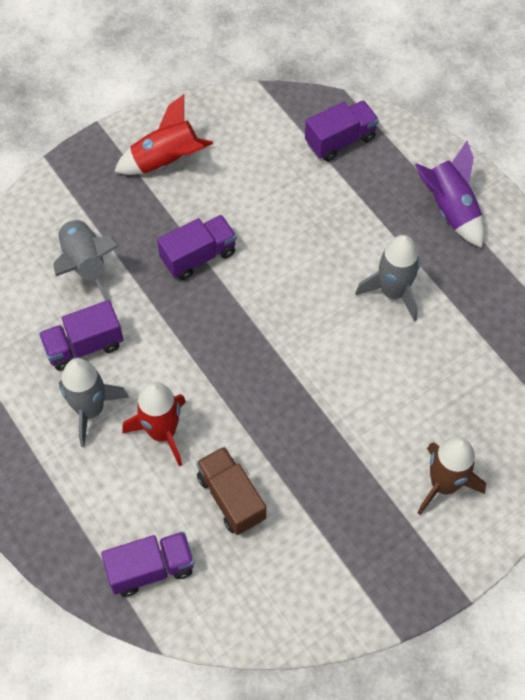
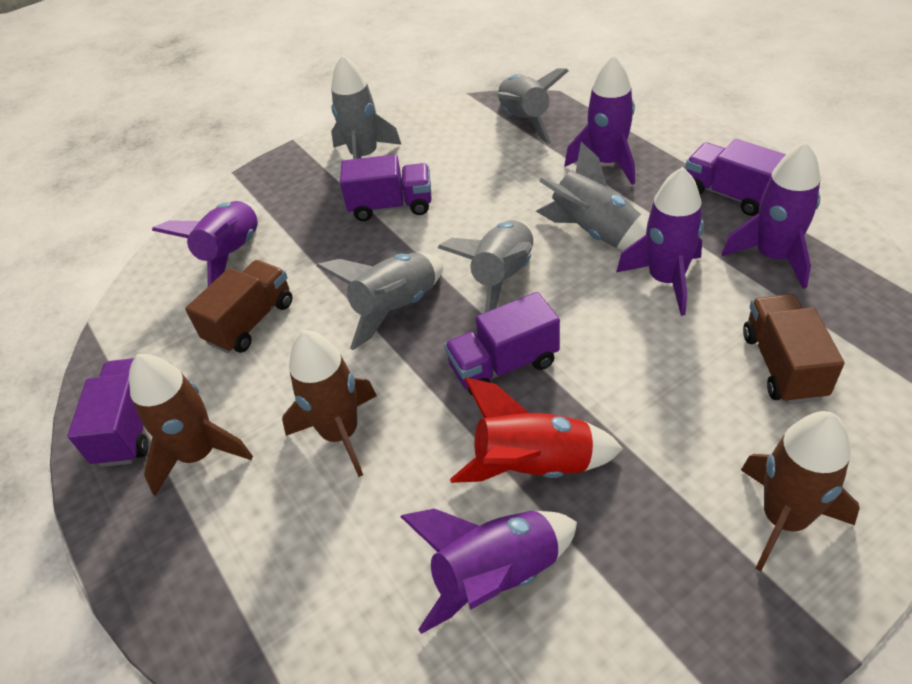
brown rocket: [417,437,486,515] = 1 -> [129,354,253,496] [282,330,377,477] [741,411,860,571] = 3
brown truck: [196,447,266,535] = 1 -> [185,260,293,353] [743,294,844,404] = 2
grey rocket: [53,217,119,301] [59,358,129,447] [355,235,420,321] = 3 -> [316,253,443,350] [331,55,402,159] [438,220,533,312] [496,68,569,144] [536,142,647,250] = 5
purple rocket: [415,141,485,248] = 1 -> [152,201,259,286] [400,509,577,634] [565,55,635,185] [616,167,704,316] [722,141,820,289] = 5
red rocket: [114,95,213,175] [122,382,186,467] = 2 -> [450,378,623,483] = 1

